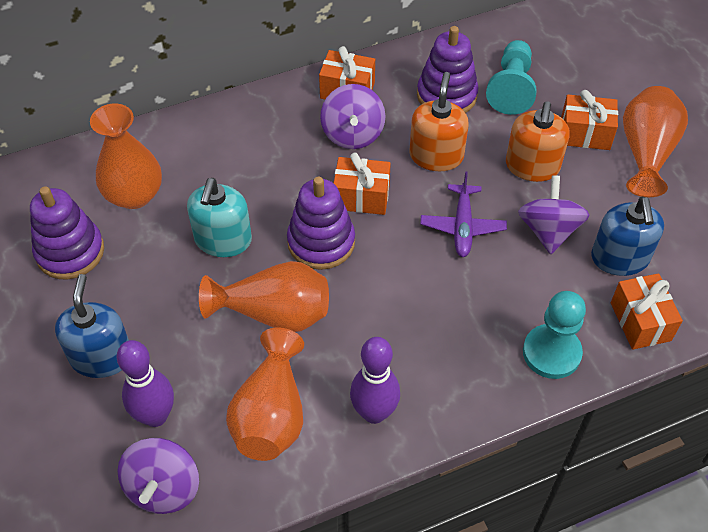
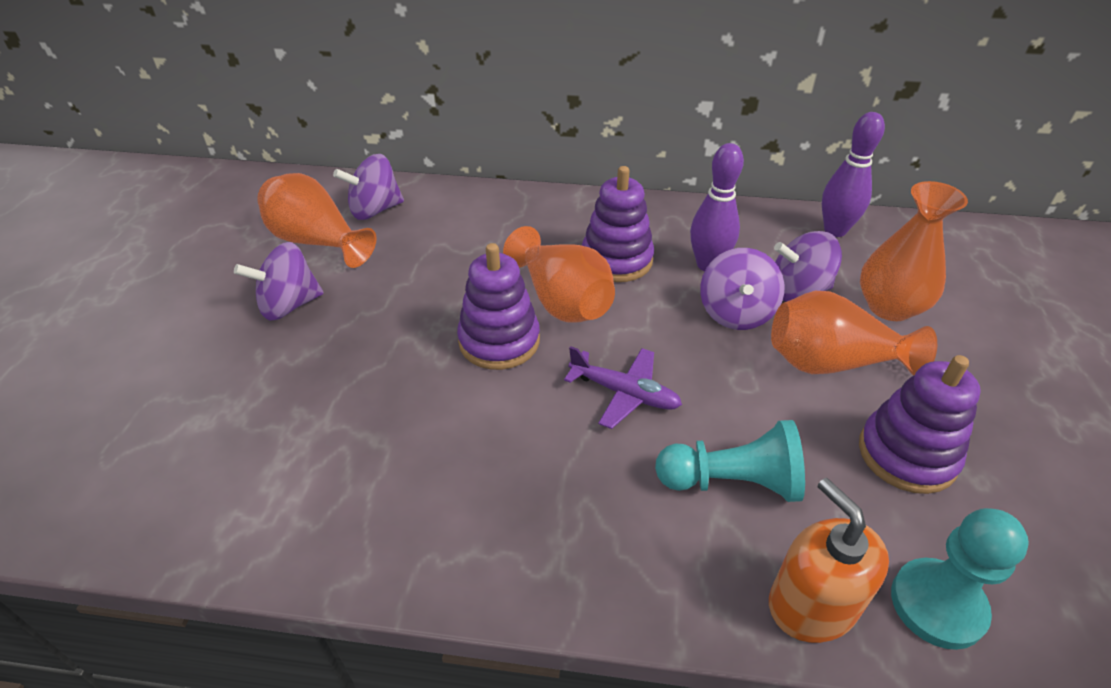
blue soap dispenser: [55,274,129,378] [591,197,664,276] = 2 -> none = 0
orange gift: [319,46,375,99] [334,152,391,215] [561,90,618,150] [611,273,683,350] = 4 -> none = 0
orange soap dispenser: [410,72,469,171] [506,101,570,182] = 2 -> [769,478,889,643] = 1
purple spinning top: [117,438,199,514] [320,84,385,149] [518,175,589,254] = 3 -> [234,242,324,321] [333,154,404,220] [700,248,784,330] [774,231,842,302] = 4
turquoise soap dispenser: [187,178,252,257] = 1 -> none = 0

